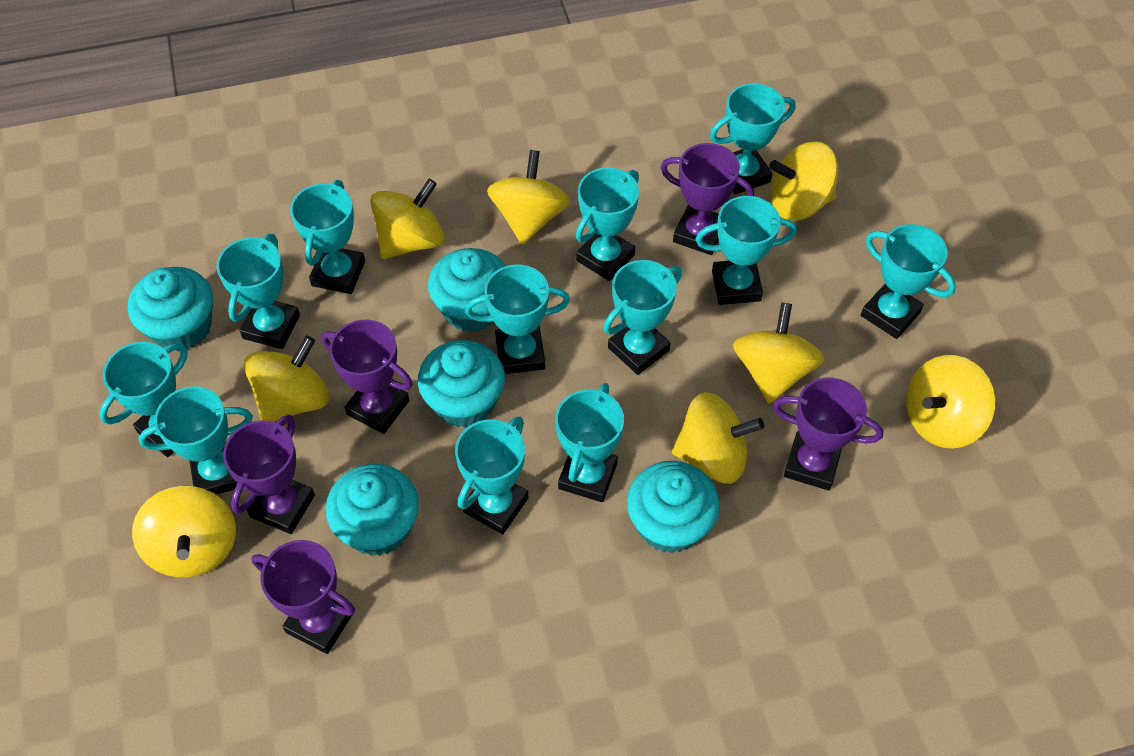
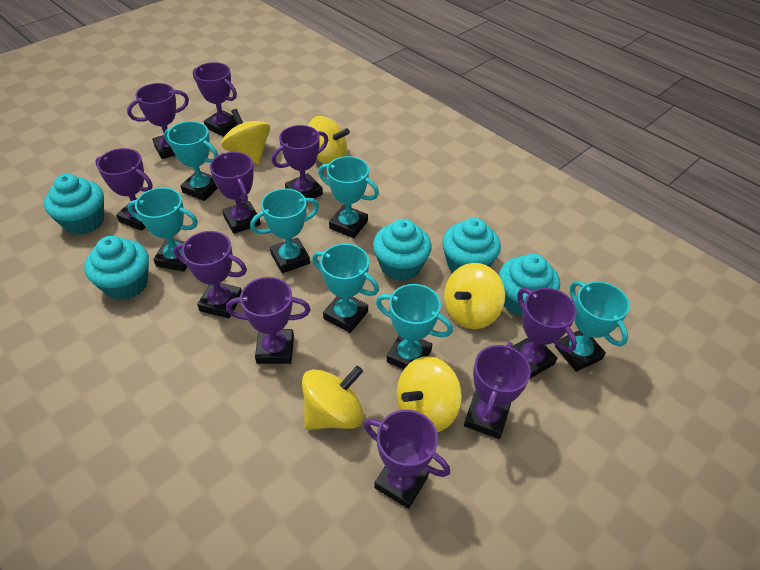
purple trophy: [223,415,315,534] [251,540,355,654] [321,320,413,434] [661,143,754,255] [773,378,884,491] = 5 -> [95,148,153,231] [127,83,189,159] [174,231,247,318] [193,62,237,136] [210,152,261,234] [226,277,311,364] [272,125,328,199] [364,410,450,509] [464,342,531,439] [512,288,577,379] = 10
turquoise trophy: [99,342,187,457] [138,386,253,494] [216,234,300,349] [290,180,365,294] [455,417,528,534] [465,264,570,374] [555,383,624,502] [576,167,639,281] [603,260,682,375] [695,196,797,305] [710,83,795,195] [861,224,956,339] = 12 -> [128,187,198,272] [164,121,218,201] [250,188,319,273] [312,244,379,333] [318,156,379,238] [376,284,453,370] [555,281,630,372] = 7
yellow spinning top: [132,486,236,577] [244,336,330,422] [370,179,445,259] [487,150,570,245] [672,392,764,484] [733,303,824,404] [769,141,838,221] [906,355,995,449] = 8 -> [221,109,270,164] [302,366,364,430] [308,116,350,164] [397,356,462,432] [444,263,505,329] = 5

